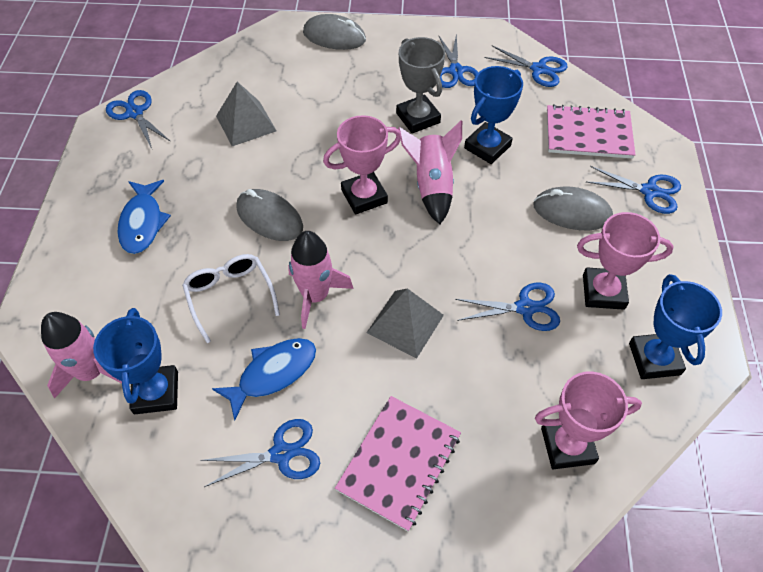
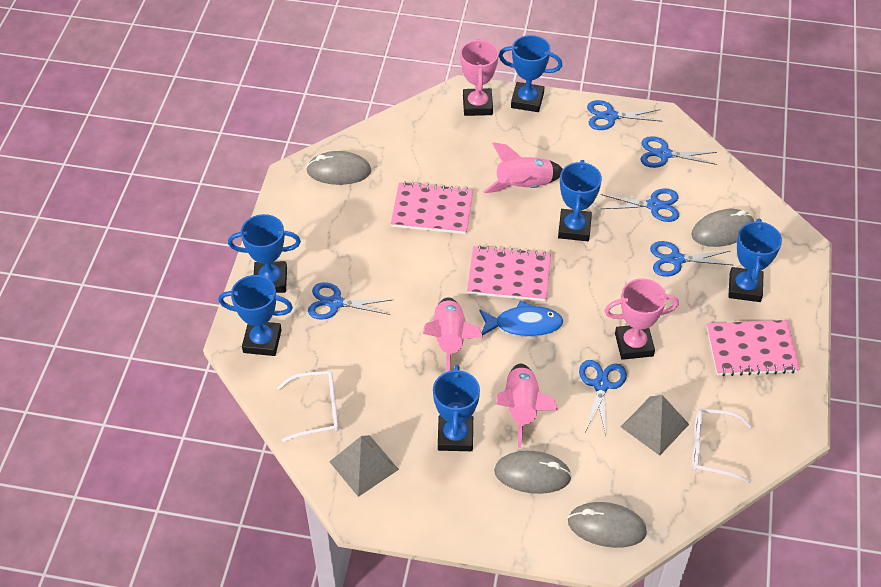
blue fish: [117,180,171,254] [212,338,316,420] = 2 -> [479,301,563,337] = 1
blue trophy: [93,308,178,414] [464,66,523,164] [629,274,722,379] = 3 -> [218,275,293,356] [228,214,301,293] [433,365,480,451] [499,35,562,112] [558,160,602,241] [728,219,782,302] = 6
grey mouse: [236,189,303,241] [303,14,366,50] [533,187,613,230] = 3 -> [306,151,371,185] [494,451,572,494] [568,502,647,548] [691,209,754,247] = 4
grey trophy: [396,37,445,134] = 1 -> none = 0
pink notebook: [335,396,461,531] [547,104,636,159] = 2 -> [391,182,473,234] [467,245,551,301] [707,320,800,376] = 3
pink trophy: [323,115,402,214] [535,372,642,469] [577,212,674,310] = 3 -> [460,39,499,116] [605,279,679,360] = 2
white glasses: [182,254,280,343] = 1 -> [277,371,339,442] [692,408,753,483] = 2

